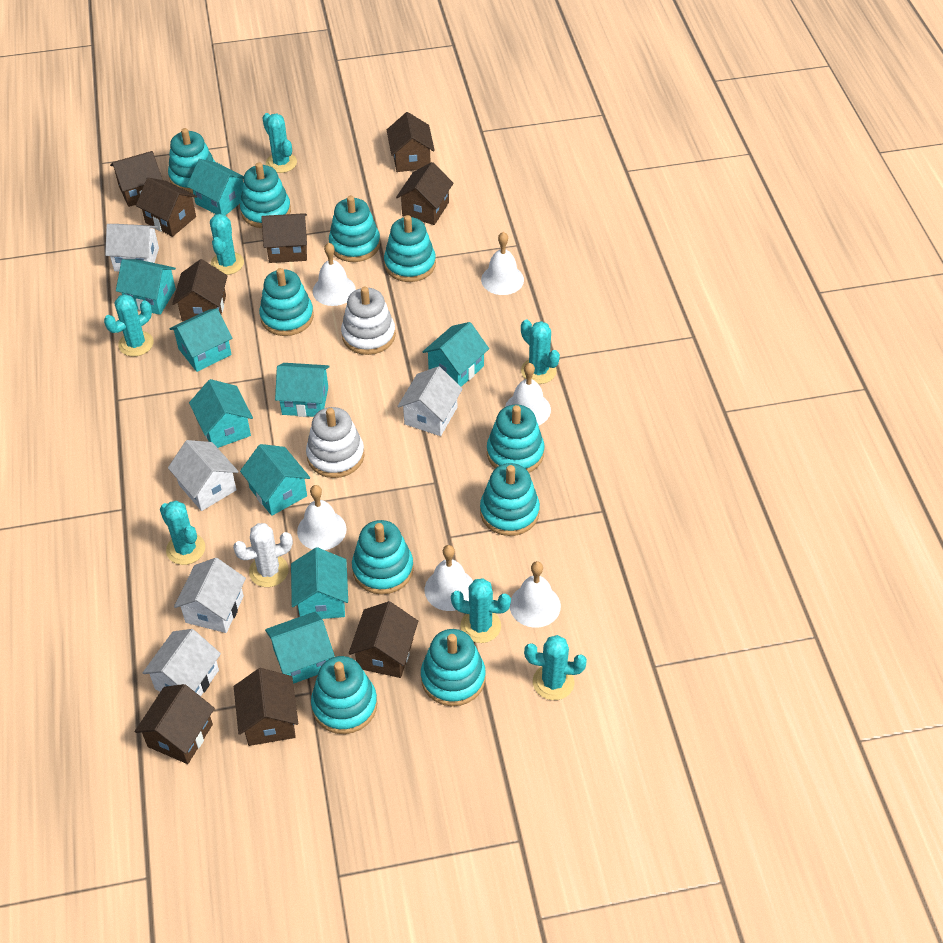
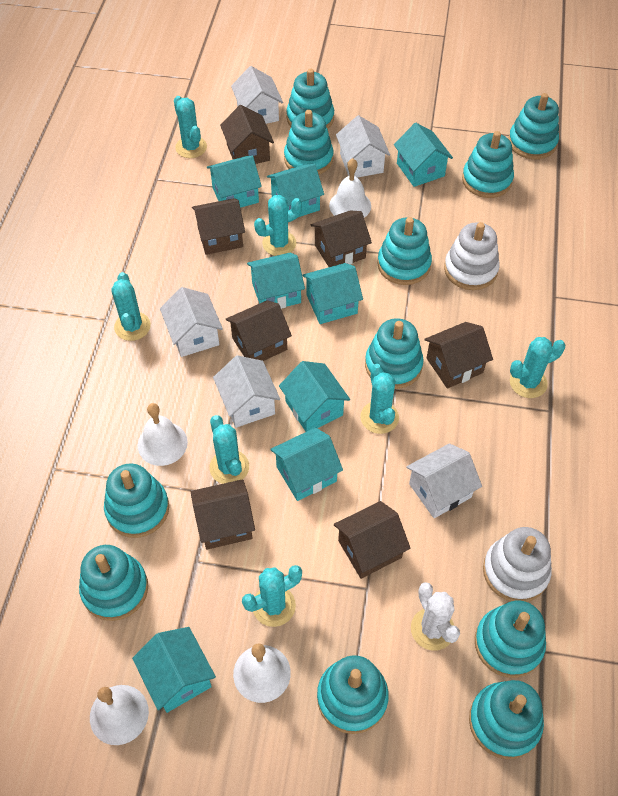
brown house: [110,151,163,207] [135,684,215,764] [136,178,197,237] [172,259,227,321] [234,668,298,746] [261,213,307,263] [349,601,418,678] [387,112,435,172] [396,162,454,225] = 9 -> [191,479,255,550] [192,198,245,255] [220,105,274,164] [226,300,292,361] [311,211,372,267] [334,501,411,579] [425,322,493,388] = 7
turquoise house: [116,259,176,315] [169,308,233,372] [187,159,244,215] [189,379,253,448] [240,444,310,516] [265,611,335,684] [275,363,330,417] [291,547,348,619] [422,322,489,387] = 9 -> [132,627,216,713] [207,156,262,208] [247,252,305,309] [267,163,324,217] [270,428,343,501] [279,361,350,432] [302,263,363,324] [394,123,453,187] = 8
turquoise stacking toy: [168,128,215,193] [240,162,291,228] [259,268,314,336] [311,656,377,734] [329,196,380,262] [352,520,414,595] [384,215,436,282] [421,629,486,706] [480,463,540,536] [487,404,544,473] = 10 -> [79,545,148,621] [104,463,169,538] [284,110,334,175] [286,69,334,129] [317,655,389,734] [365,318,424,389] [377,217,432,285] [462,131,514,198] [469,680,544,759] [475,601,546,678] [508,93,559,159] = 11
white bell: [297,485,347,550] [313,243,356,306] [425,545,473,611] [481,232,524,295] [505,363,551,426] [510,561,561,628] = 6 -> [90,685,149,745] [138,403,188,466] [233,643,291,703] [329,158,371,218] = 4

